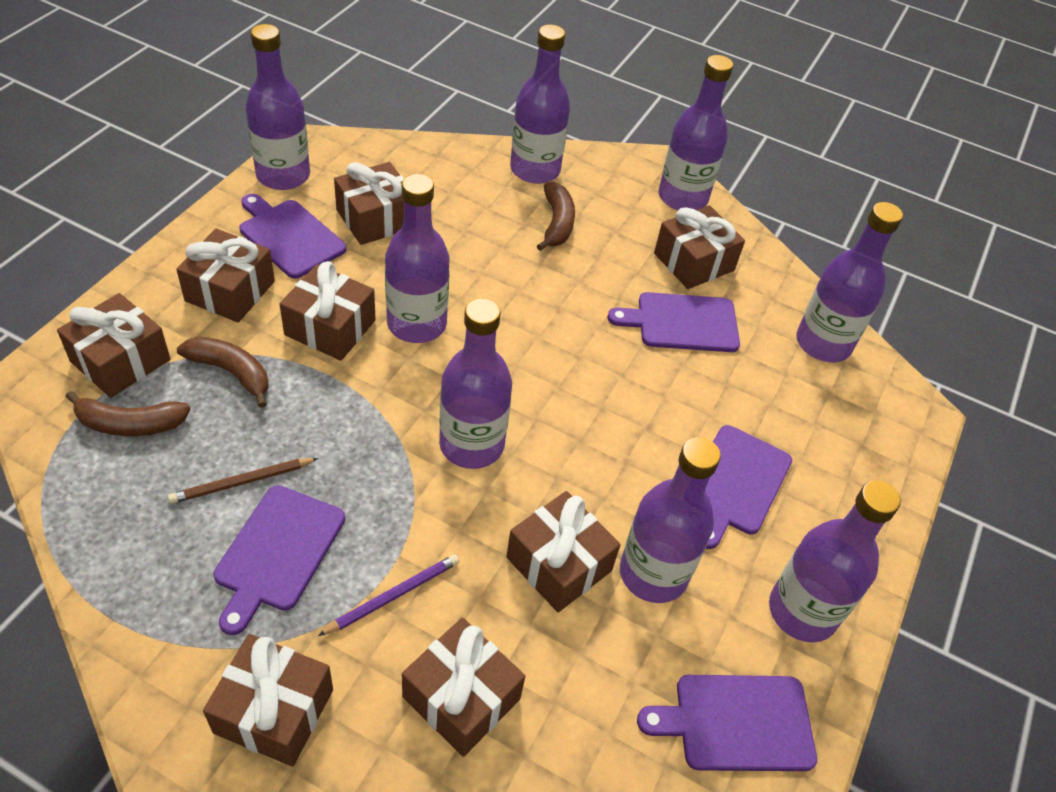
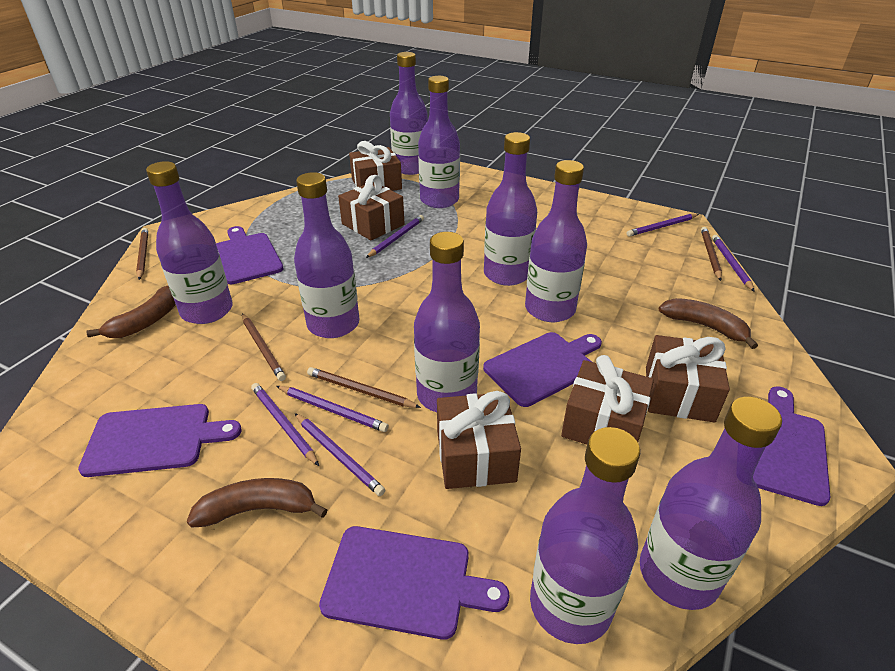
brown gift: [57,293,170,398] [176,229,275,322] [203,634,333,767] [280,261,376,361] [334,162,404,245] [402,618,525,757] [506,491,620,612] [654,205,745,289] = 8 -> [338,175,405,240] [349,141,402,191] [437,391,521,489] [561,355,654,445] [646,335,730,422] = 5
brown pencil: [168,458,319,504] = 1 -> [136,228,148,280] [242,313,286,381] [307,367,421,408] [701,227,722,281] = 4
purple bottle: [245,24,310,190] [385,174,449,343] [439,298,512,469] [510,24,570,184] [620,437,721,603] [659,55,733,210] [769,480,901,642] [796,202,903,362] = 8 -> [146,161,233,324] [294,172,359,338] [390,52,428,175] [414,232,480,412] [418,76,460,208] [484,132,537,286] [525,160,587,322] [530,427,640,644] [640,396,782,610] = 9
purple pencil: [318,554,459,636] = 1 -> [251,383,319,466] [276,386,389,432] [295,413,385,496] [366,215,424,258] [627,214,699,237] [712,235,755,292] = 6

